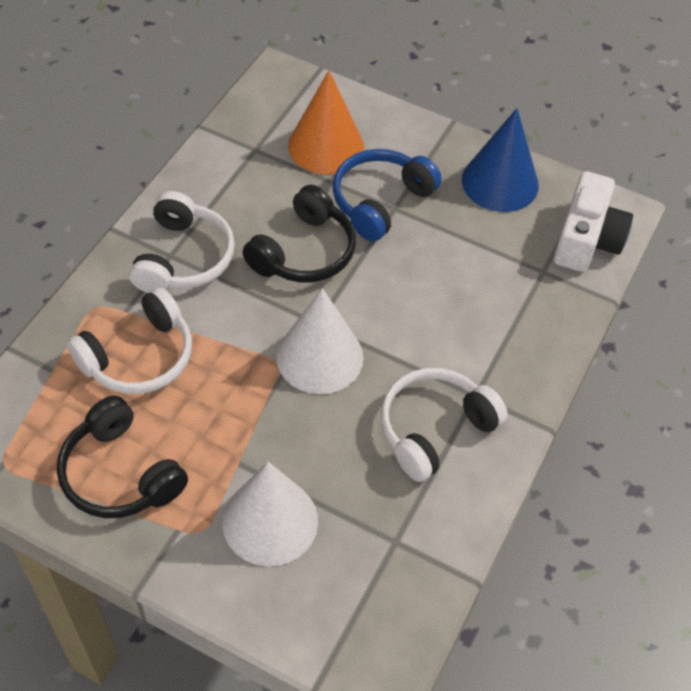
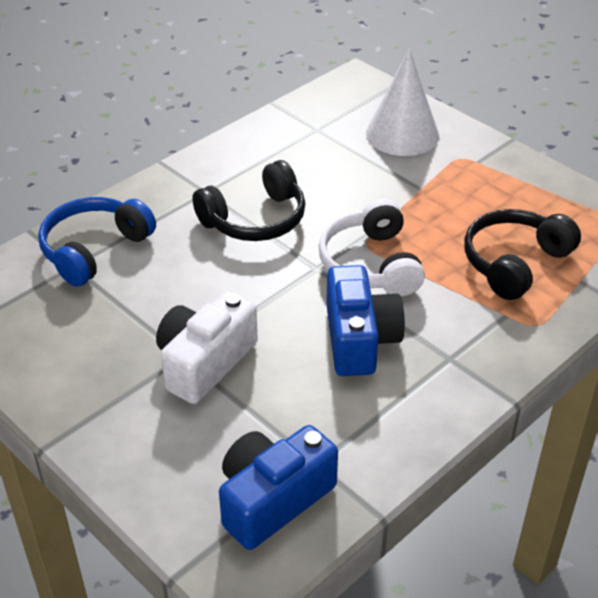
blue camera: none = 0 -> [219,425,338,550] [326,265,405,376] = 2
blue cone: [462,108,539,212] = 1 -> none = 0
orange cone: [288,70,364,175] = 1 -> none = 0
white cone: [222,462,318,566] [276,288,363,394] = 2 -> [366,49,439,156] = 1
white headphones: [67,287,192,394] [129,191,235,293] [381,368,508,482] = 3 -> [319,198,425,296] = 1

